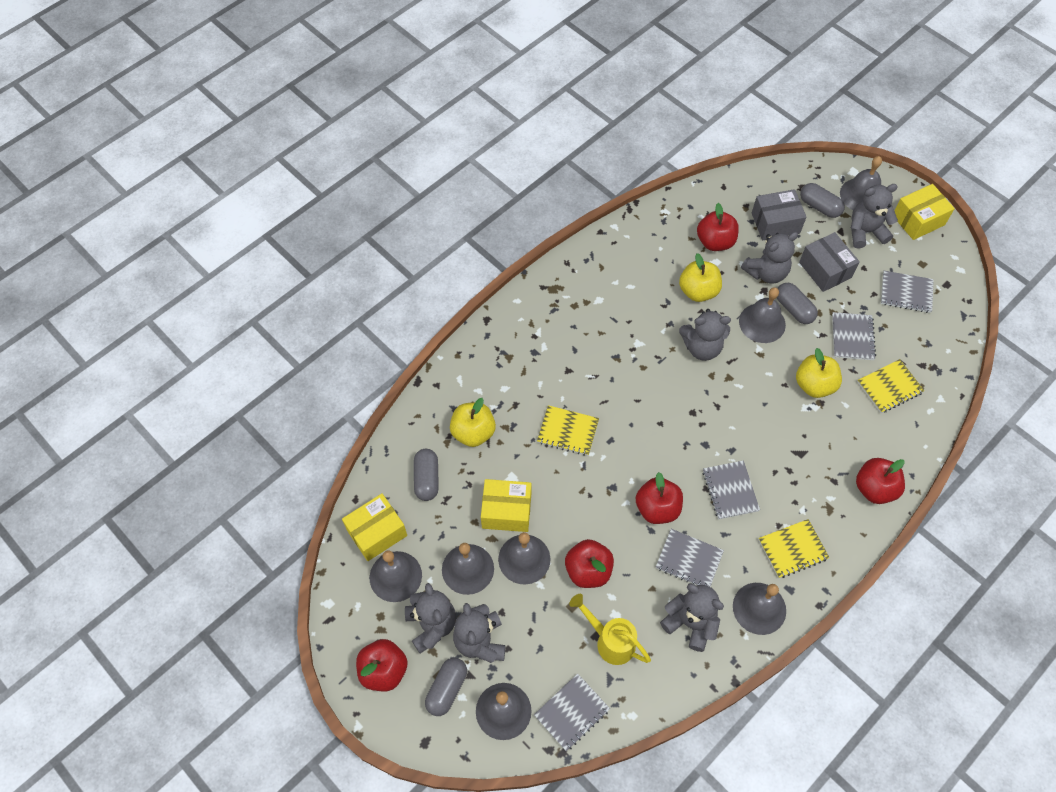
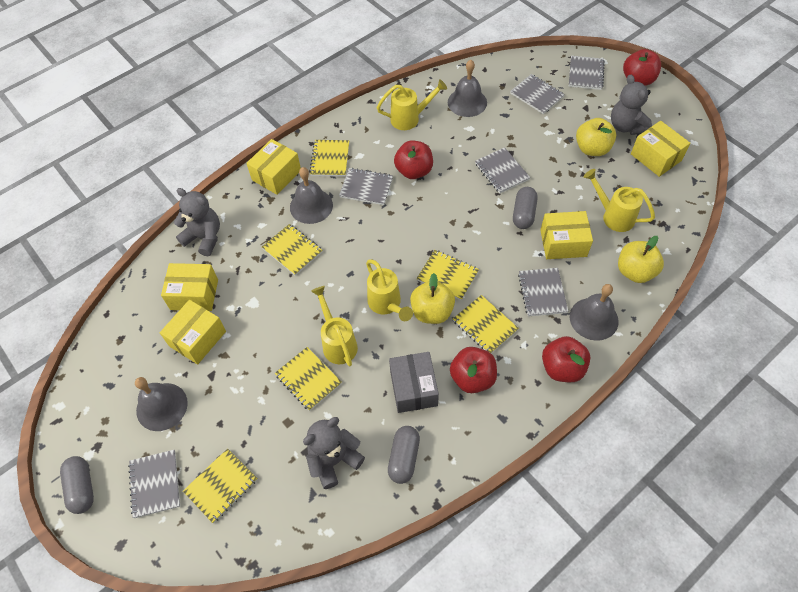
grey bell: [369,551,422,602] [442,543,494,595] [476,683,532,740] [498,532,550,585] [733,583,786,635] [739,287,786,343] [840,156,882,210] = 7 -> [135,377,188,431] [290,167,333,224] [448,60,487,117] [570,284,618,341] = 4
grey box: [752,189,806,240] [799,232,860,292] = 2 -> [389,352,439,413] = 1
grey capsule: [414,449,439,501] [425,658,467,716] [777,283,818,324] [800,183,845,218] = 4 -> [60,456,94,514] [388,426,420,484] [513,187,538,229] = 3
grey notebook: [534,673,610,751] [656,529,724,587] [703,461,760,520] [832,312,876,360] [881,271,934,313] = 5 -> [128,450,180,518] [339,168,393,205] [475,147,530,193] [510,74,565,114] [518,268,569,317] [569,55,605,90] = 6
grey teddy bear: [405,583,456,654] [453,603,505,663] [660,583,724,652] [679,309,731,361] [741,232,798,284] [851,184,898,248] = 6 -> [174,188,220,256] [303,417,365,489] [611,75,652,135] = 3
red apple: [356,639,408,691] [565,539,614,588] [636,472,683,524] [697,203,739,251] [856,458,905,504] = 5 -> [394,140,433,179] [450,347,497,393] [542,336,590,382] [623,49,661,86] = 4
yellow box: [342,493,407,561] [481,479,531,532] [894,184,955,240] = 3 -> [160,300,226,364] [161,263,218,311] [246,139,301,195] [540,211,593,259] [631,121,690,177] = 5
yellow notebook: [537,405,599,456] [759,519,830,578] [857,359,925,413] = 3 -> [183,448,258,523] [262,224,323,276] [275,347,342,411] [309,140,349,177] [416,250,479,300] [453,295,519,353] = 6
yellow watering can: [569,594,651,665] = 1 -> [311,286,358,366] [366,259,413,321] [377,79,447,130] [583,169,655,232] = 4

